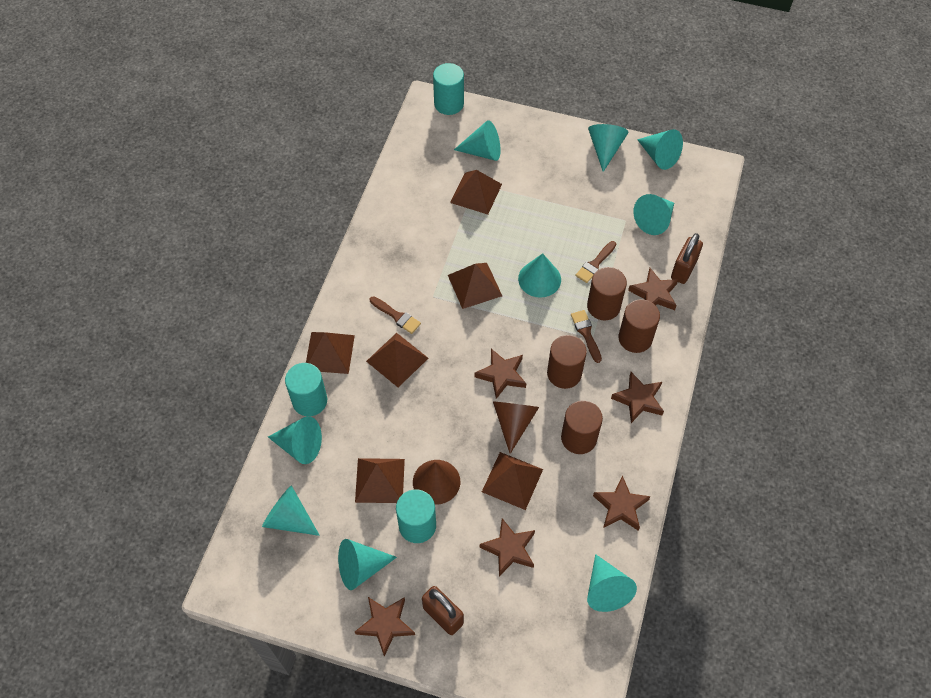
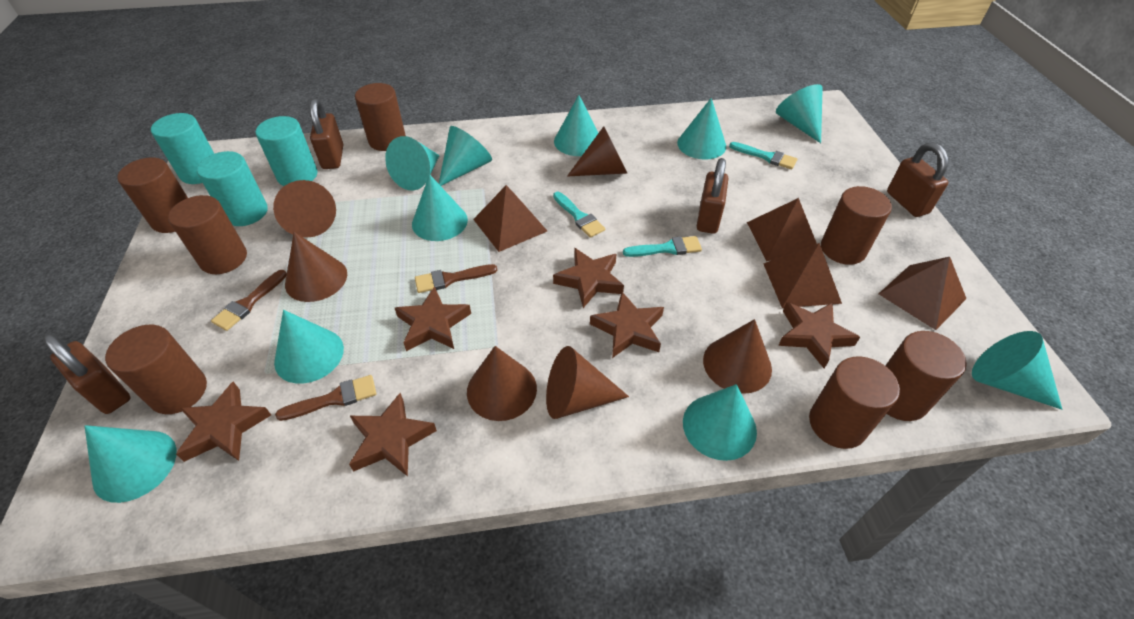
brown cone: [413,460,460,505] [493,401,539,454] = 2 -> [273,180,336,238] [285,232,347,302] [467,346,537,421] [546,346,629,419] [567,126,628,176] [703,319,772,394] = 6
brown cylinder: [547,335,587,389] [561,401,603,454] [587,267,627,320] [619,299,660,353] = 4 -> [105,325,207,414] [117,157,188,233] [168,195,247,274] [355,83,406,151] [809,357,900,449] [821,186,892,265] [885,331,967,421] = 7
brown padlock: [422,586,464,635] [671,233,703,284] = 2 -> [43,334,130,414] [310,98,343,169] [697,158,728,234] [887,143,948,217] = 4
brown pyramid: [306,332,355,374] [355,458,405,503] [366,333,428,387] [448,263,502,309] [450,170,502,214] [482,452,543,510] = 6 -> [473,185,547,252] [747,198,817,261] [764,243,842,308] [879,257,967,330] = 4
turquoise brush: none = 0 -> [553,192,605,238] [623,236,702,257] [729,142,798,169] = 3
turquoise cone: [262,486,320,536] [268,416,322,464] [338,539,397,590] [454,120,501,161] [518,253,561,298] [587,554,637,612] [588,124,628,172] [633,194,674,235] [637,129,683,170] = 9 -> [85,425,177,503] [274,310,344,384] [385,136,440,191] [412,174,468,241] [439,126,492,186] [554,95,598,156] [677,98,726,160] [683,384,757,461] [776,84,823,143] [972,331,1062,410] = 10

